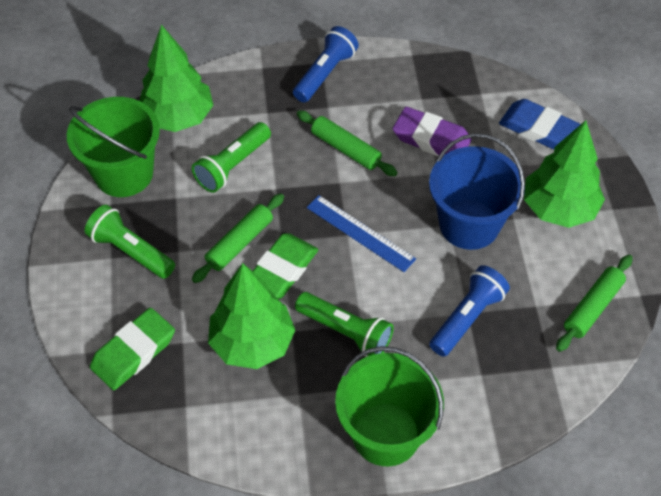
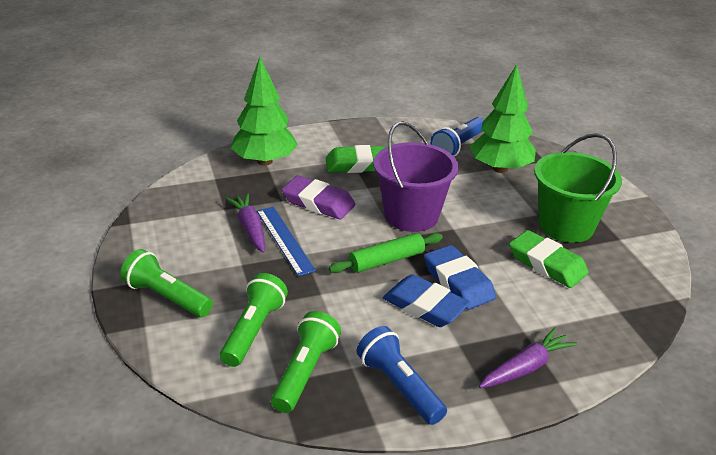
blue bucket: [429,133,525,250] = 1 -> none = 0
blue eraser: [499,99,581,149] = 1 -> [383,274,470,327] [424,245,496,310] = 2
green bucket: [67,97,160,197] [335,346,444,467] = 2 -> [534,133,622,243] = 1
green rolling pin: [192,193,284,283] [297,110,398,176] [556,255,633,352] = 3 -> [329,233,443,273] = 1
green tree: [139,25,214,132] [208,263,295,369] [524,120,605,228] = 3 -> [231,57,298,166] [470,64,536,173] = 2
purple bucket: none = 0 -> [374,121,459,232] = 1
purple carrot: none = 0 -> [225,193,265,253] [479,327,577,388] = 2

